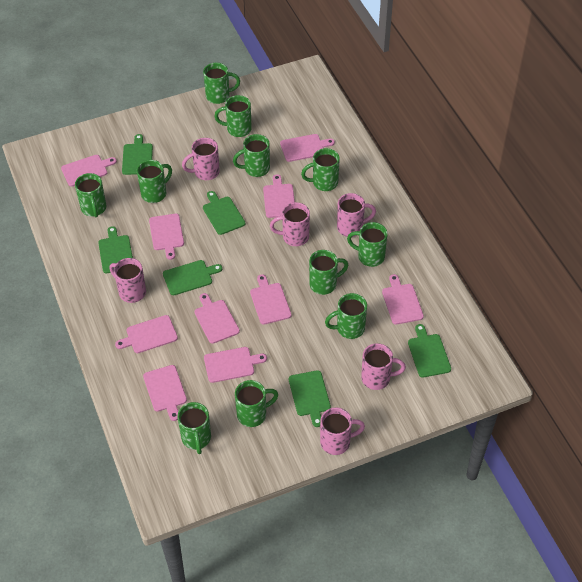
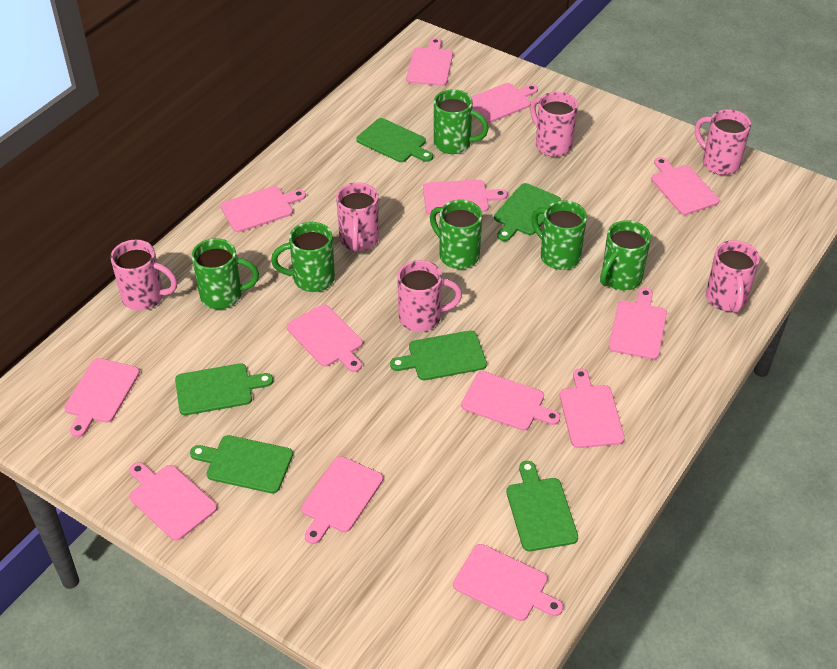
green mug: [75,173,106,217] [137,160,172,203] [177,402,211,454] [203,63,240,104] [214,95,252,137] [233,134,270,177] [235,380,278,427] [301,148,340,191] [309,250,348,295] [325,293,367,339] [347,222,388,267] = 11 -> [192,238,259,309] [271,222,335,292] [430,200,482,269] [434,89,489,154] [532,201,587,270] [600,220,651,291] = 6
pink cutting board: [61,155,117,187] [115,315,178,353] [143,365,187,421] [149,214,184,260] [195,293,240,344] [204,347,267,383] [250,274,292,325] [263,174,295,218] [280,134,335,162] [382,274,424,325] = 10 -> [64,358,140,437] [129,462,217,541] [220,186,306,232] [287,304,363,372] [301,456,383,544] [406,38,453,86] [423,180,507,215] [453,544,563,621] [461,371,561,431] [471,83,538,123] [560,368,625,448] [609,288,667,360] [651,157,719,215] = 13

